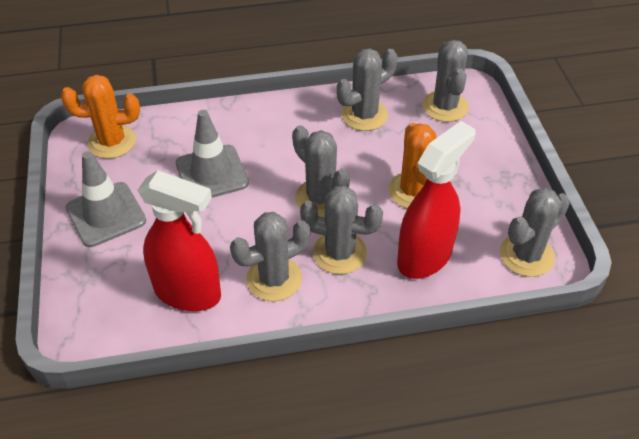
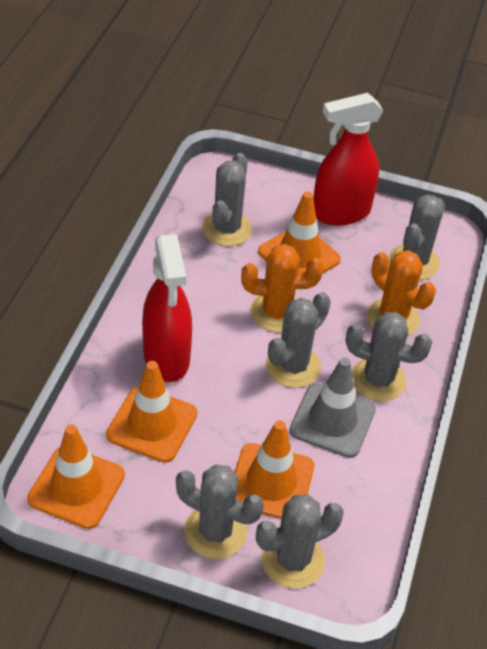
grey traffic cone: [66,151,146,247] [175,110,249,198] = 2 -> [289,357,376,458] = 1
orange traffic cone: none = 0 -> [27,424,125,529] [106,361,197,463] [234,420,314,519] [258,191,341,273] = 4

